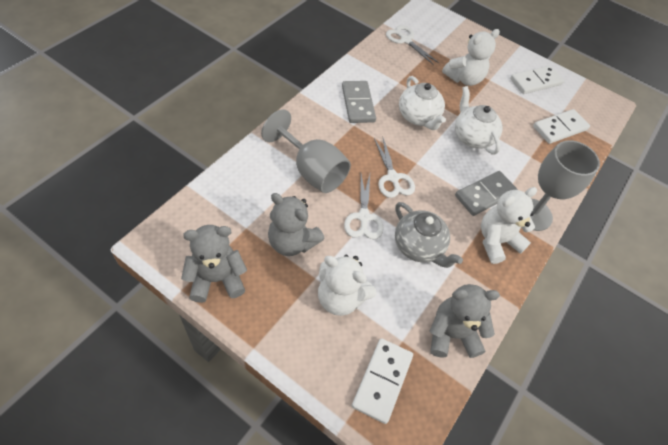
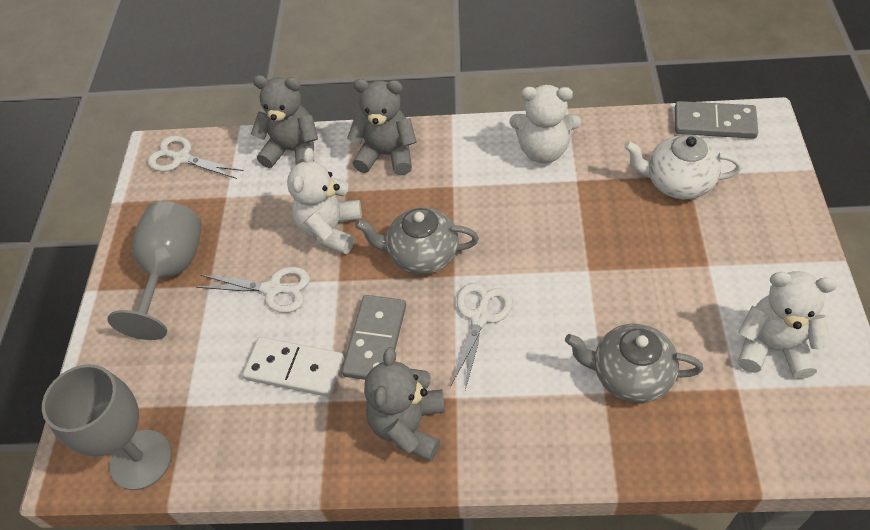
grey teapot: [395,202,463,268] = 1 -> [355,207,479,275] [565,324,703,403] = 2
white domino: [352,338,413,424] [510,66,564,94] [533,109,590,144] = 3 -> [243,337,344,397] = 1
white teapot: [399,76,446,130] [455,86,503,155] = 2 -> [624,134,742,199] = 1

